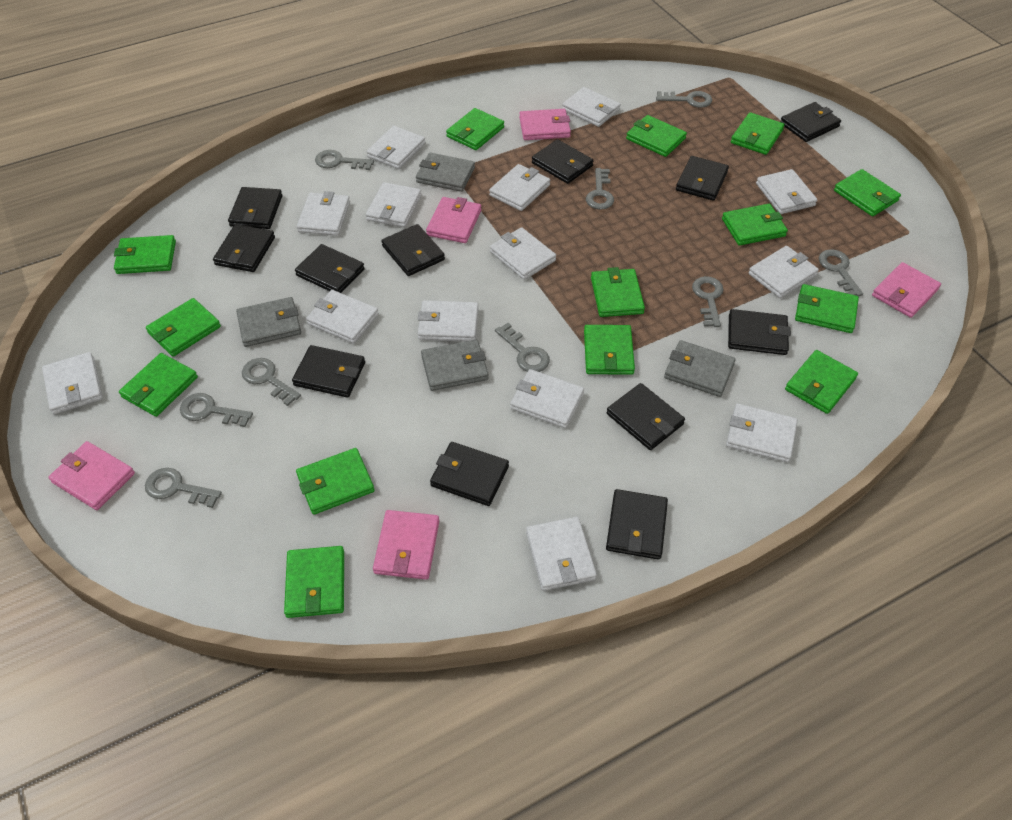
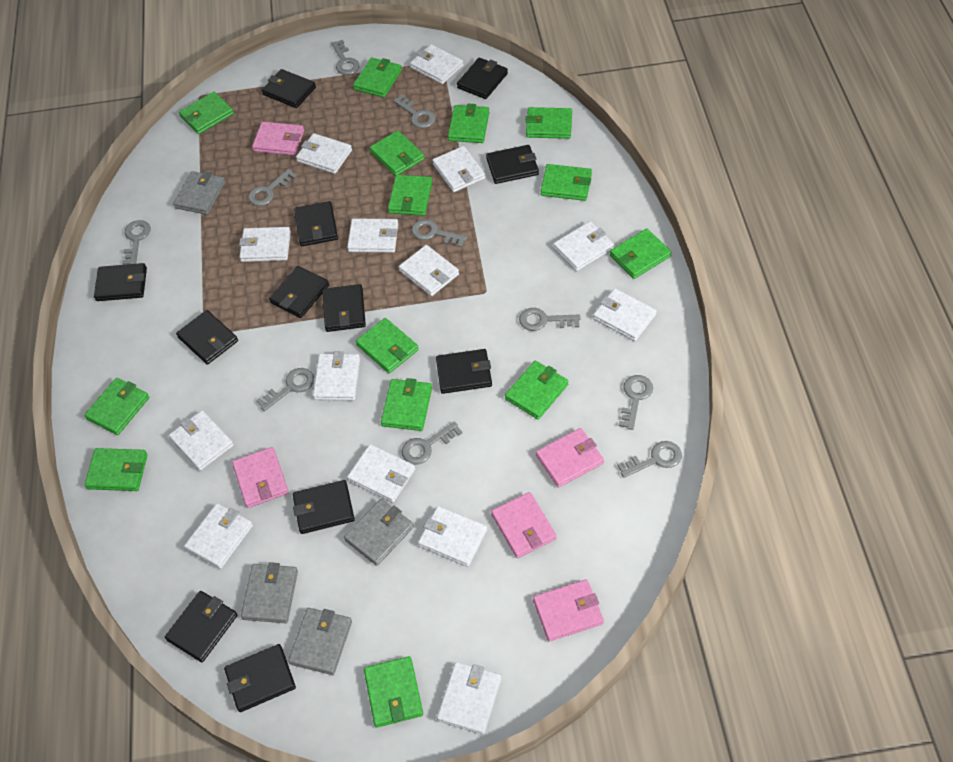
grey key: [145,468,222,508] [180,393,253,427] [242,358,301,406] [315,150,374,170] [495,323,550,372] [586,168,614,210] [656,91,712,108] [692,276,724,327] [819,249,863,297] = 9 -> [122,220,151,265] [248,169,297,206] [256,368,314,411] [331,40,360,75] [393,95,435,128] [402,421,462,464] [411,219,467,248] [519,308,581,331] [617,441,682,478] [619,375,653,430] = 10

